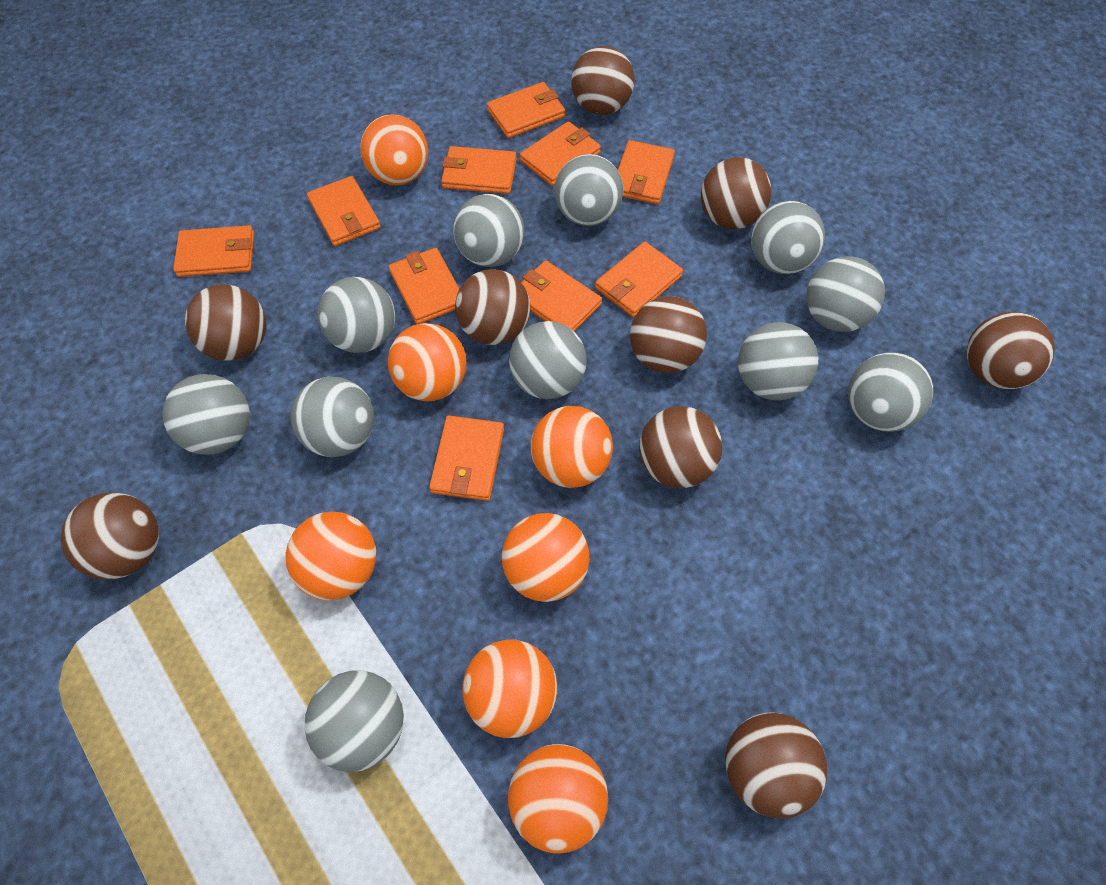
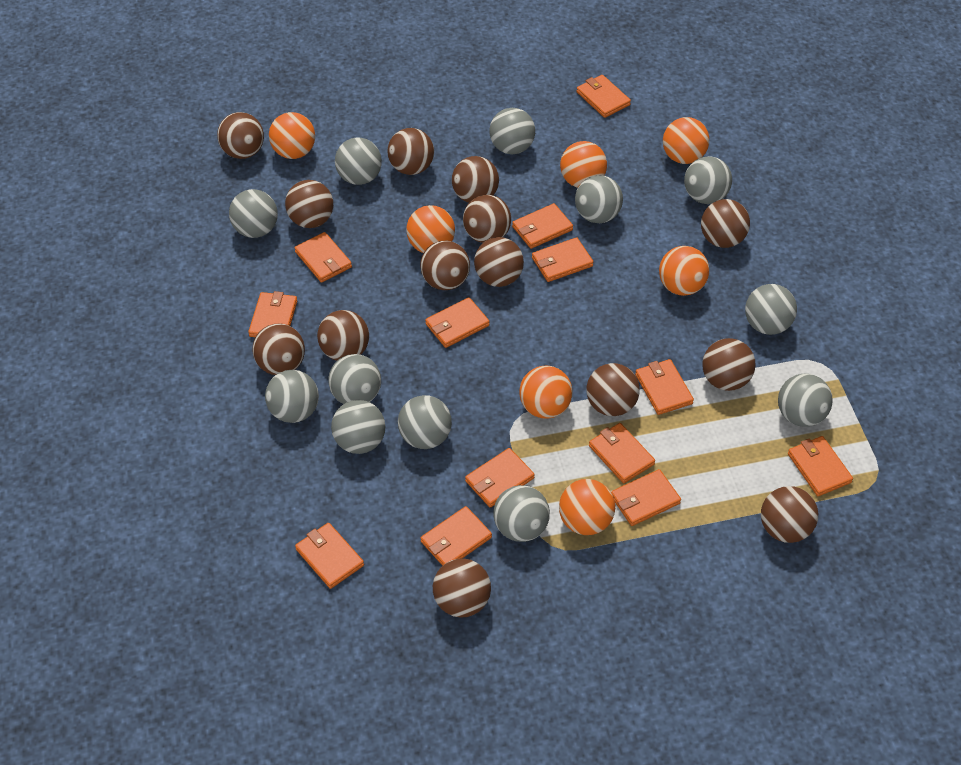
brown ball: [61,492,159,580] [185,284,266,361] [455,269,530,345] [571,46,635,115] [630,296,707,373] [639,406,722,488] [701,157,771,229] [725,712,827,818] [967,312,1055,389] = 9 -> [217,112,264,159] [253,323,305,375] [285,180,333,228] [317,310,369,361] [388,128,434,175] [420,241,470,290] [433,558,491,617] [452,156,499,203] [463,195,511,243] [474,237,524,287] [586,363,640,416] [701,199,750,248] [702,338,756,391] [761,486,818,543] = 14
grey ball: [163,374,250,455] [291,377,374,457] [305,670,404,772] [318,277,395,353] [453,194,525,267] [509,321,587,399] [554,154,623,226] [738,322,818,400] [751,201,825,274] [806,256,885,332] [848,353,933,432] = 11 -> [229,189,278,238] [265,370,319,423] [328,354,381,404] [331,400,385,454] [335,137,382,185] [398,395,452,449] [489,108,535,154] [493,485,550,542] [575,175,623,223] [684,156,732,204] [745,284,797,335] [778,374,832,427] = 12
orange wallet: [173,225,254,277] [307,176,381,246] [389,248,459,324] [429,415,504,501] [441,146,517,194] [487,82,565,138] [520,121,601,186] [521,260,602,331] [595,242,683,317] [618,140,675,204] = 10 -> [248,291,297,337] [294,232,352,283] [295,523,364,589] [421,506,492,566] [425,297,490,348] [465,448,535,507] [512,203,573,249] [532,237,593,282] [576,75,631,118] [589,423,655,483] [611,469,681,526] [635,359,694,415] [788,436,853,496] = 13

